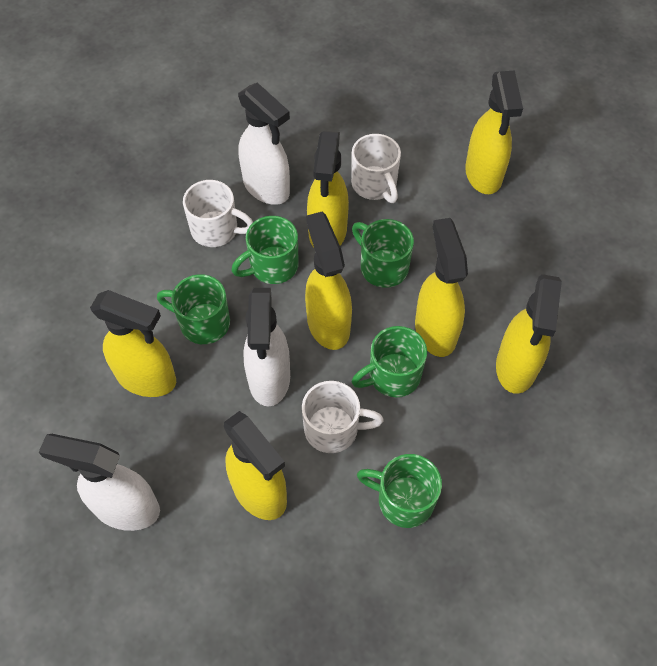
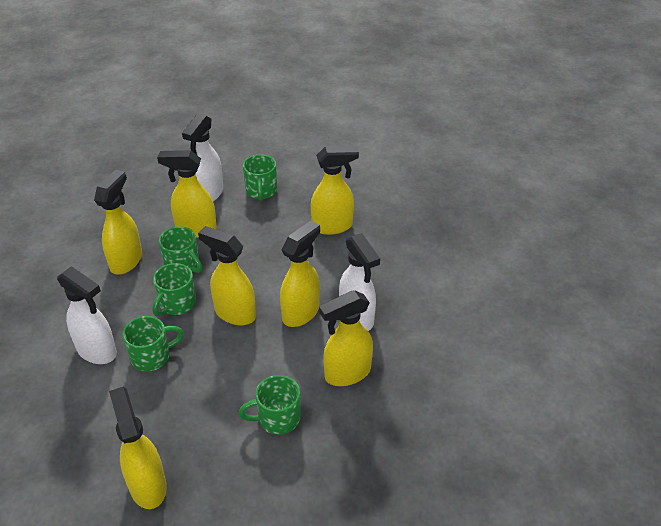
white mug: [183,180,253,247] [302,381,383,453] [351,134,401,203] = 3 -> none = 0

